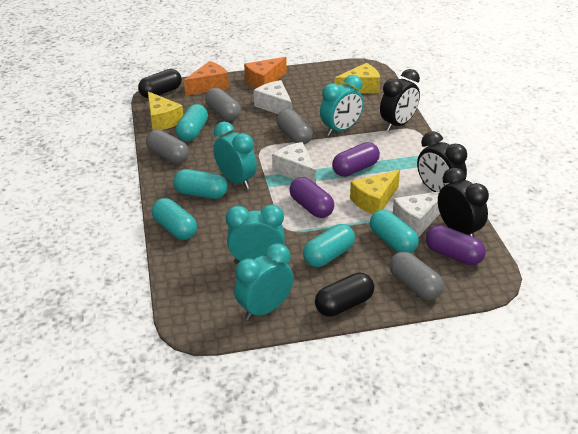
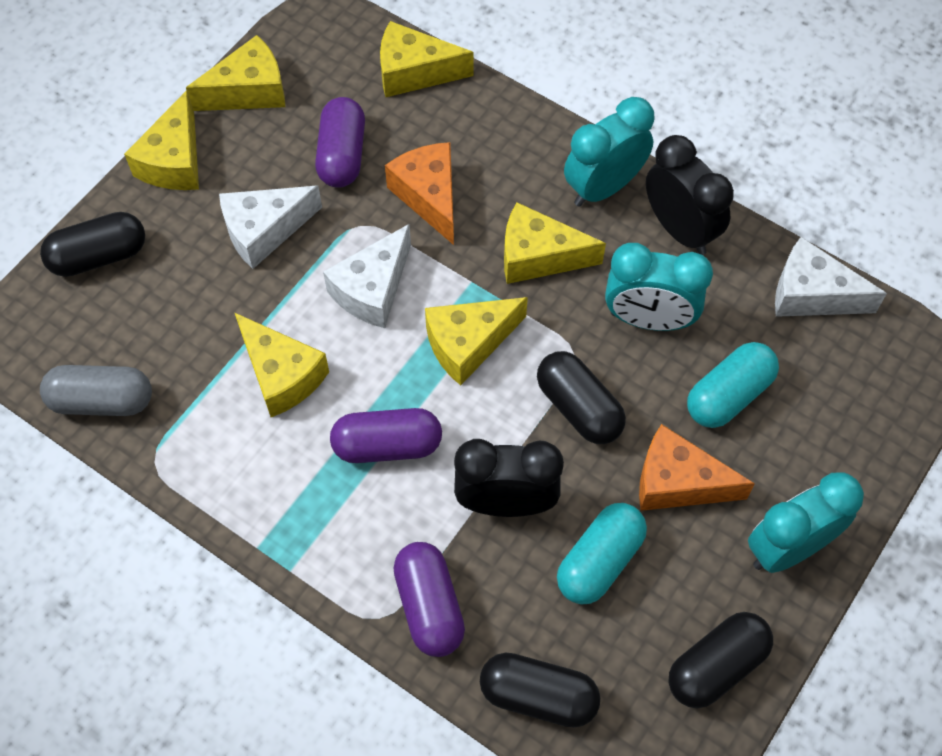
black capsule: [138,69,182,98] [315,273,374,317] = 2 -> [40,212,145,277] [480,653,600,728] [537,351,626,444] [668,612,773,708] = 4
black clock: [380,69,420,131] [417,131,467,192] [438,168,489,237] = 3 -> [454,439,564,517] [646,135,734,255] = 2
grey capsule: [146,130,189,164] [205,88,241,121] [276,109,313,144] [390,252,444,300] = 4 -> [40,365,152,416] = 1
turquoise capsule: [152,198,197,240] [173,169,228,199] [176,104,208,141] [303,224,355,267] [370,210,419,253] = 5 -> [557,503,647,604] [687,342,779,428] = 2
turquoise clock: [213,121,257,189] [226,204,285,264] [234,243,294,320] [320,75,364,136] = 4 -> [564,97,655,207] [605,243,713,331] [748,472,864,573] = 3
yellow cheese: [148,92,183,130] [335,63,380,93] [350,170,400,214] = 3 -> [124,90,199,190] [186,35,285,111] [234,312,329,417] [380,21,473,98] [425,297,528,386] [504,202,606,284] = 6

